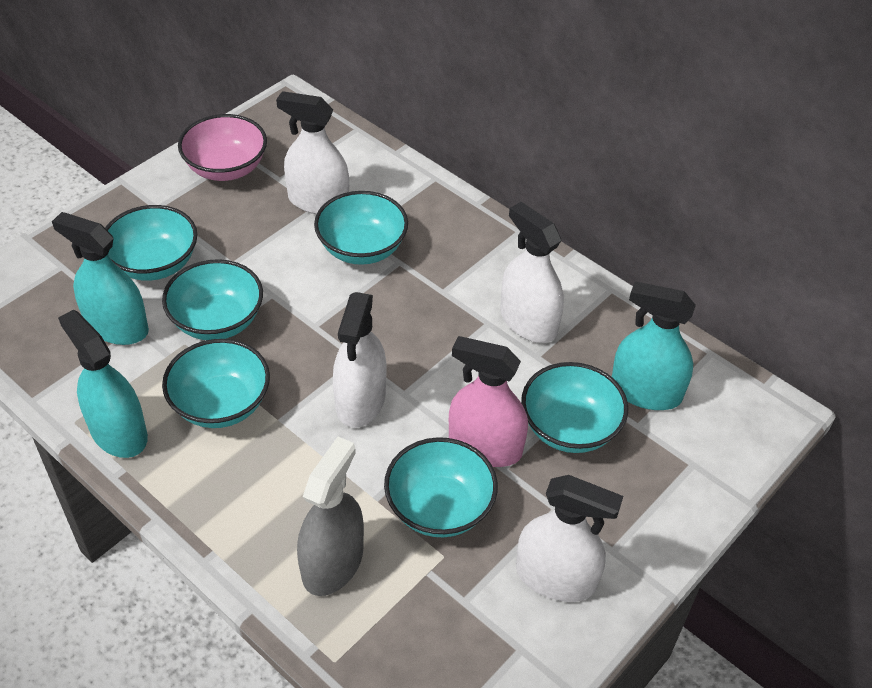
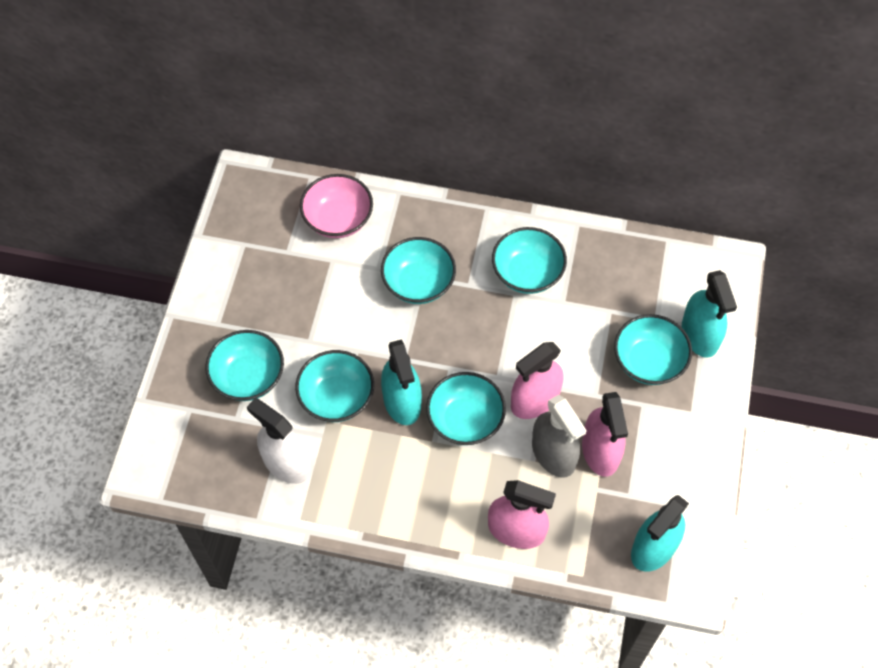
pink spray bottle: [449,336,528,467] = 1 -> [488,480,556,549] [511,342,564,419] [582,392,628,477] = 3
white spray bottle: [276,91,349,214] [333,292,386,428] [500,202,564,343] [516,475,623,602] = 4 -> [247,398,312,484] = 1

